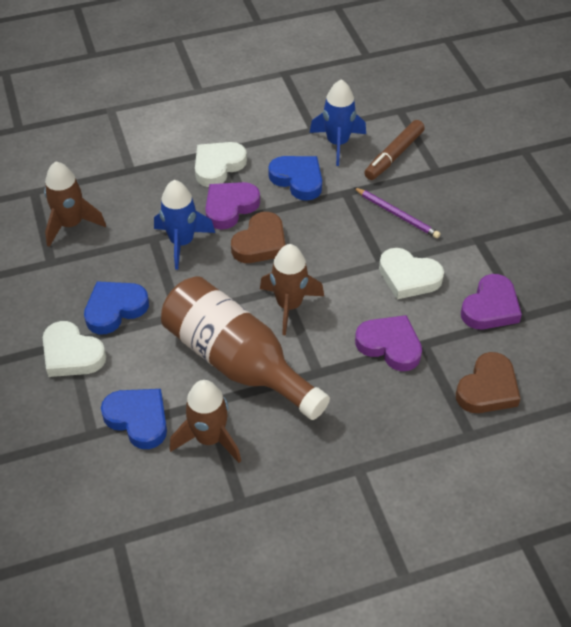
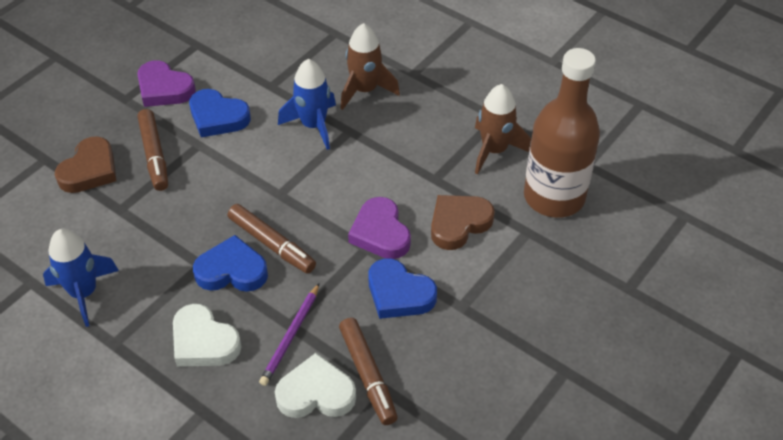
brown marker: [364,120,425,180] = 1 -> [137,109,168,191] [228,204,316,274] [339,318,398,425] = 3
brown rocket: [44,162,106,247] [170,380,241,463] [260,244,324,335] = 3 -> [341,23,400,110] [475,84,531,175] = 2
purple heart: [205,182,260,230] [355,315,422,371] [461,274,522,329] = 3 -> [137,60,196,107] [348,197,411,259] = 2
white heart: [43,321,106,377] [195,142,247,187] [379,248,444,299] = 3 -> [173,304,241,367] [275,353,356,418] = 2

